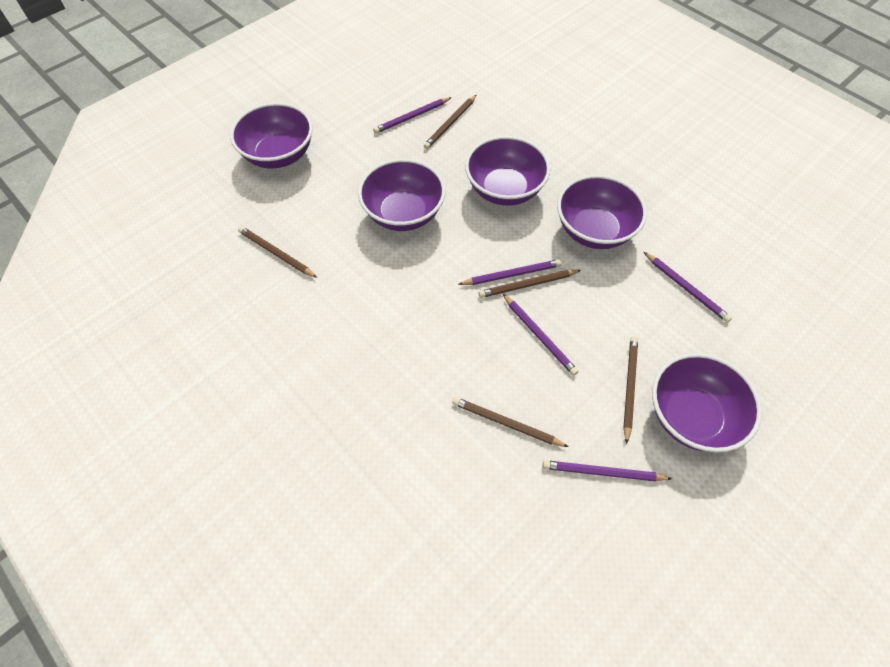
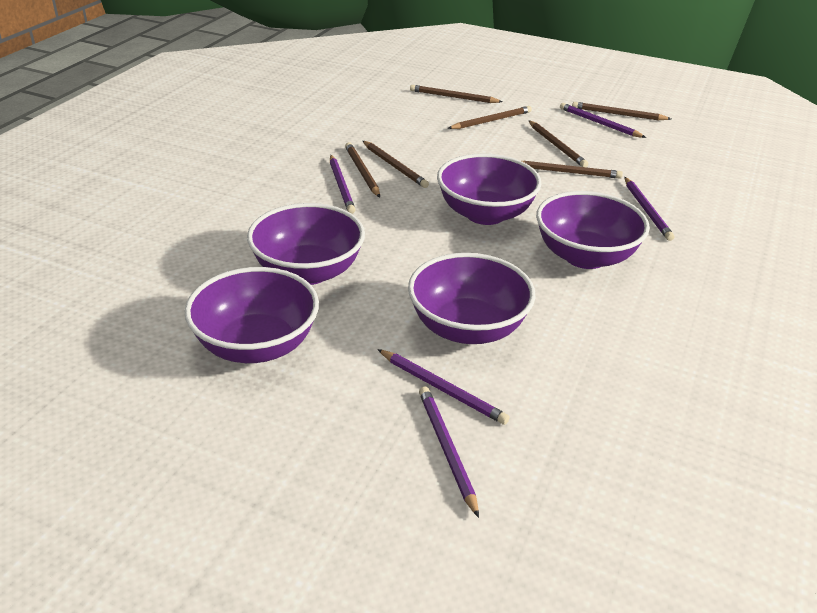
brown pencil: [238,226,317,278] [423,95,476,149] [452,397,568,447] [478,270,581,298] [623,336,638,444] = 5 -> [345,142,380,198] [363,141,429,188] [410,85,503,103] [447,106,532,129] [522,160,623,179] [528,120,588,167] [572,102,671,120] = 7

